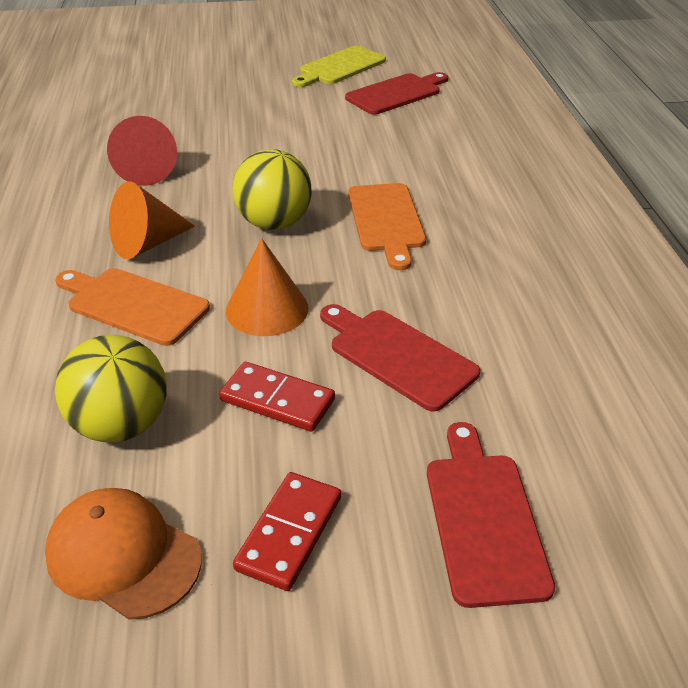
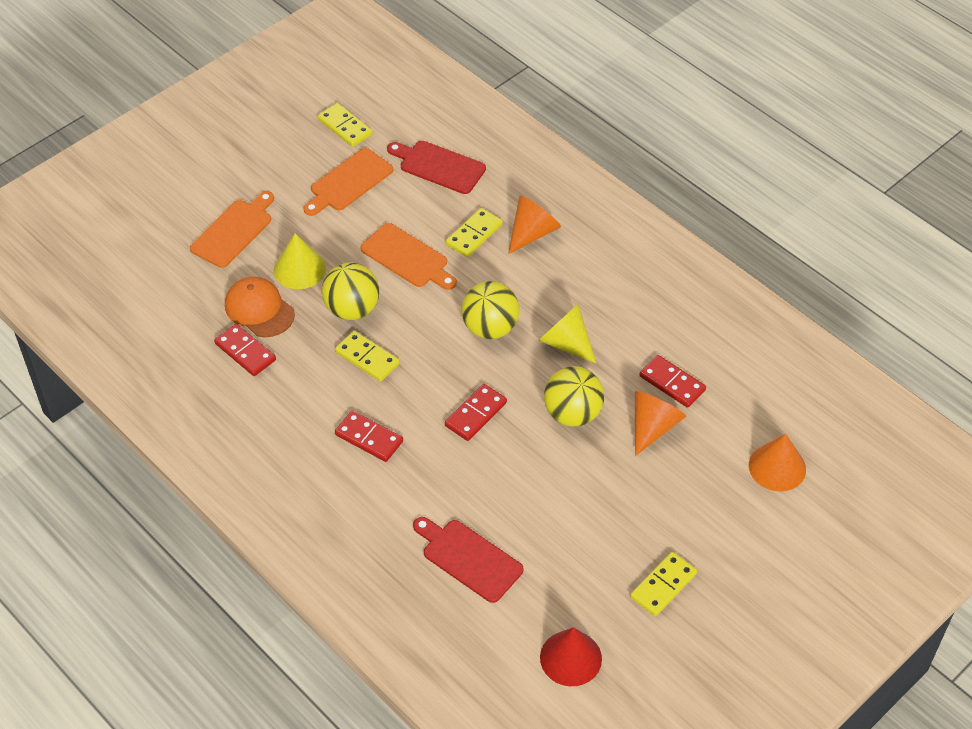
orange cone: [109,181,195,259] [226,238,309,336] = 2 -> [508,196,561,254] [635,391,686,456] [749,434,806,492] = 3
orange cutting board: [55,268,210,346] [348,183,426,270] = 2 -> [190,191,274,268] [303,148,393,216] [360,223,457,290] = 3
red cutting board: [320,304,480,412] [345,72,448,115] [427,422,555,608] = 3 -> [387,141,486,194] [413,517,524,603] = 2
red domino: [219,362,335,432] [233,472,341,591] = 2 -> [214,324,276,376] [335,410,403,462] [445,384,507,441] [639,355,706,408] = 4
yellow ball: [55,335,167,442] [232,149,312,230] = 2 -> [322,262,379,320] [461,281,519,339] [544,366,604,427] = 3
yellow cone: none = 0 -> [274,233,326,289] [538,304,596,363] = 2
yellow cutting board: [292,46,386,87] = 1 -> none = 0
yellow domino: none = 0 -> [318,103,373,147] [335,331,400,382] [445,208,503,257] [630,552,697,616] = 4

